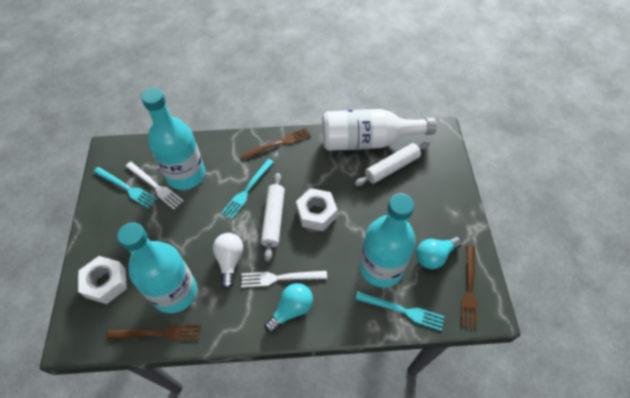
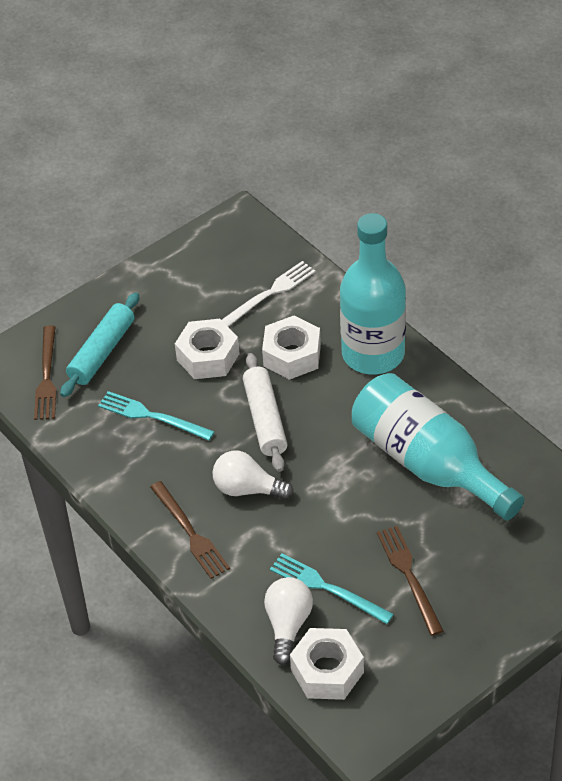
turquoise bottle: [117,222,197,313] [141,88,205,190] [360,193,416,287] = 3 -> [340,213,406,374] [352,373,524,521] = 2
turquoise fork: [93,167,157,208] [221,159,274,219] [355,292,445,331] = 3 -> [98,391,215,441] [270,554,394,624] = 2
turquoise light bulb: [265,283,313,333] [416,237,462,269] = 2 -> none = 0
turquoise rolling pin: none = 0 -> [60,293,139,397] = 1
white bottle: [322,109,437,151] = 1 -> none = 0
white fork: [125,162,184,209] [241,271,327,287] = 2 -> [222,261,315,327] = 1
white light bulb: [213,233,243,289] = 1 -> [212,451,294,500] [264,577,313,665] = 2
white nut: [78,256,127,304] [296,188,337,231] = 2 -> [175,319,240,379] [262,316,321,380] [290,628,364,700] = 3
white rolling pin: [261,173,285,262] [355,141,430,186] = 2 -> [243,353,287,472] = 1

